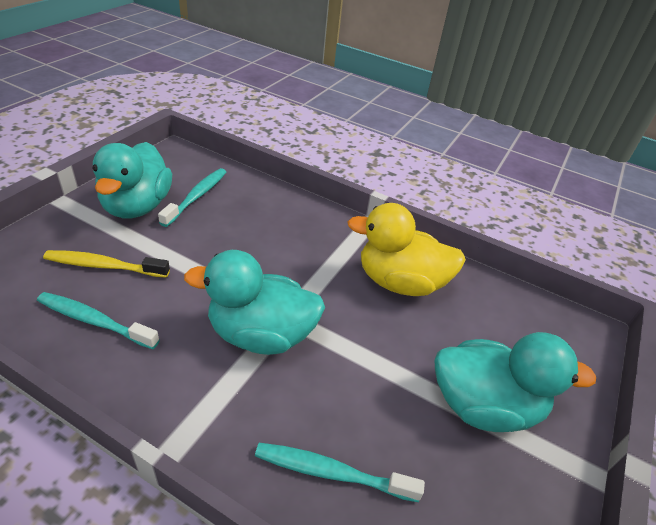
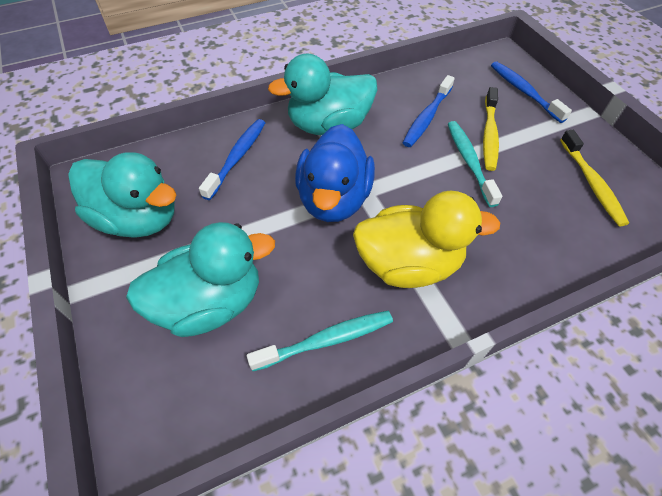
blue duck: none = 0 -> [295,124,375,222] = 1
blue toothbrush: none = 0 -> [199,119,265,200] [403,75,455,147] [491,61,572,123] = 3
turquoise toothbrush: [37,292,160,349] [158,168,226,227] [255,443,425,502] = 3 -> [247,311,393,371] [448,121,503,207] = 2
yellow toothbrush: [43,250,170,278] = 1 -> [483,87,499,171] [560,130,629,227] = 2

